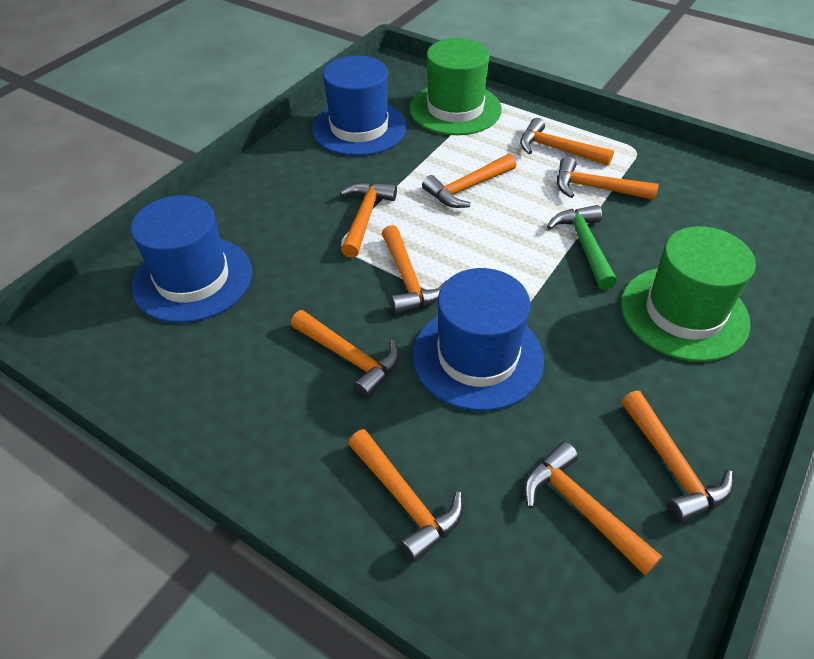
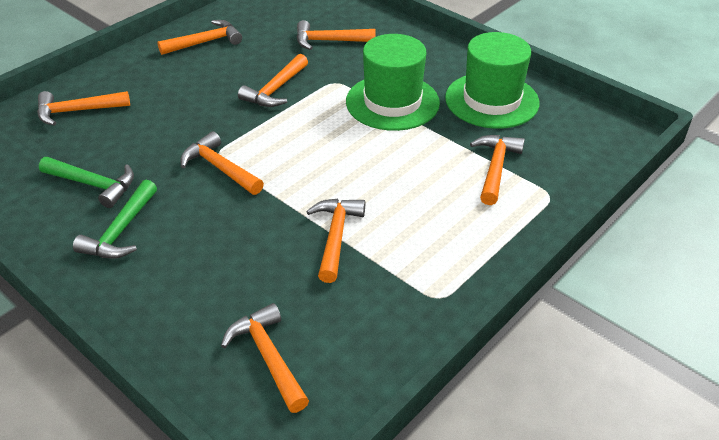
blue hat: [131,195,252,323] [312,55,407,156] [413,268,544,411] = 3 -> none = 0
green hammer: [547,205,617,290] = 1 -> [39,157,134,208] [73,180,157,259] = 2
orange hammer: [291,310,400,399] [340,182,397,258] [348,429,463,563] [382,225,447,315] [422,154,516,208] [520,118,614,166] [524,442,662,575] [557,157,659,200] [621,390,733,523] = 9 -> [37,91,130,126] [157,20,242,55] [180,131,264,195] [221,303,309,413] [238,54,308,107] [296,20,376,50] [306,199,365,283] [470,135,525,205] = 8

